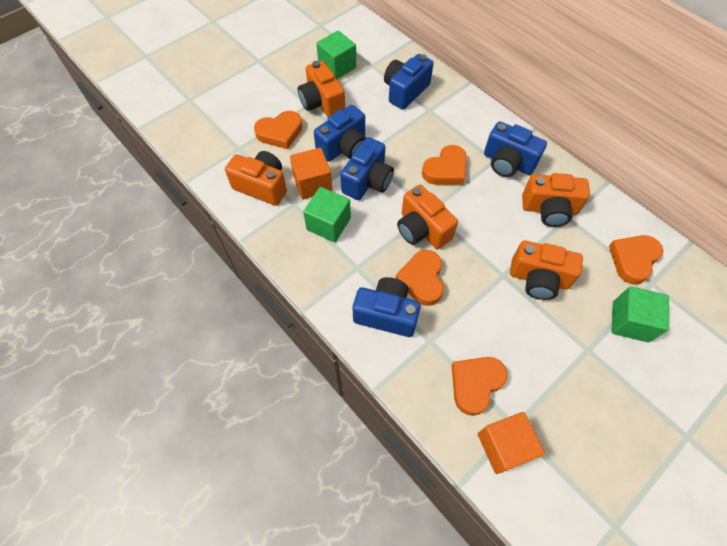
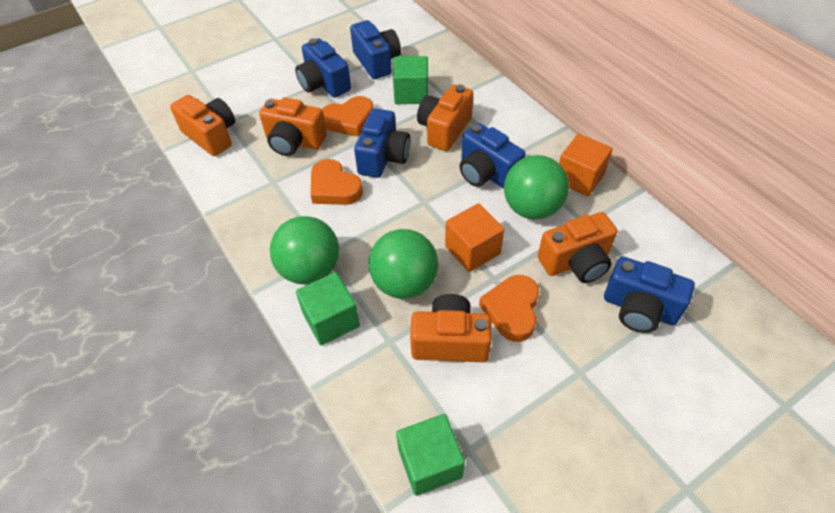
green ball: none = 0 -> [270,216,339,285] [368,229,438,299] [504,155,569,220] = 3
orange heart: [254,111,302,149] [395,250,444,306] [422,145,467,185] [452,357,508,416] [609,235,664,285] = 5 -> [311,159,363,205] [322,96,374,137] [479,275,539,342] = 3

